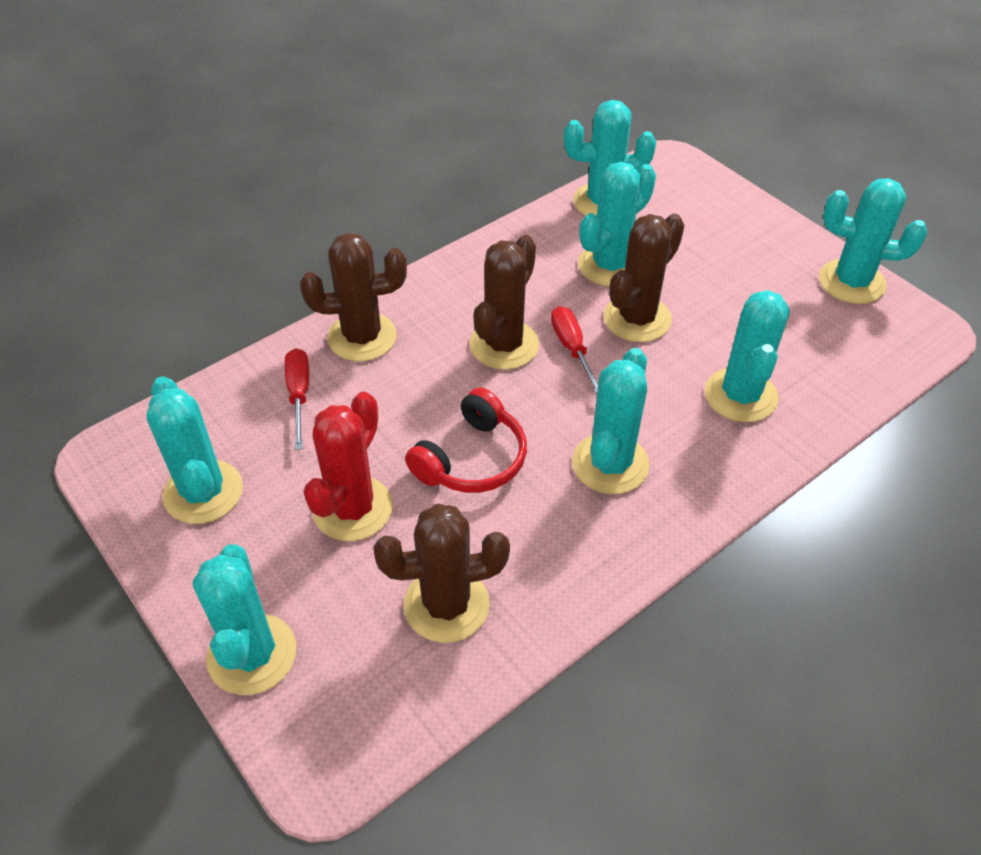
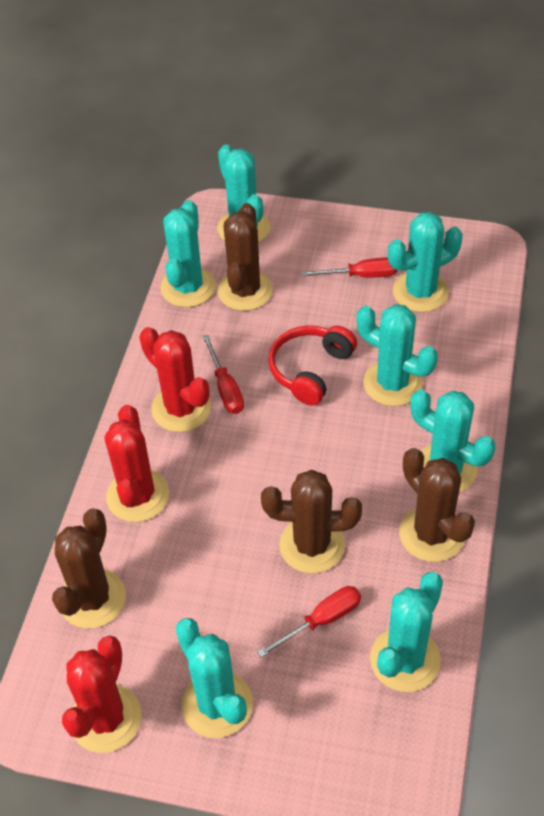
red cactus: [304,392,393,541] = 1 -> [62,636,142,753] [105,405,169,522] [139,327,211,432] = 3
red screwdriver: [285,348,309,450] [551,306,598,395] = 2 -> [202,335,244,414] [257,586,361,658] [301,257,398,278] = 3

